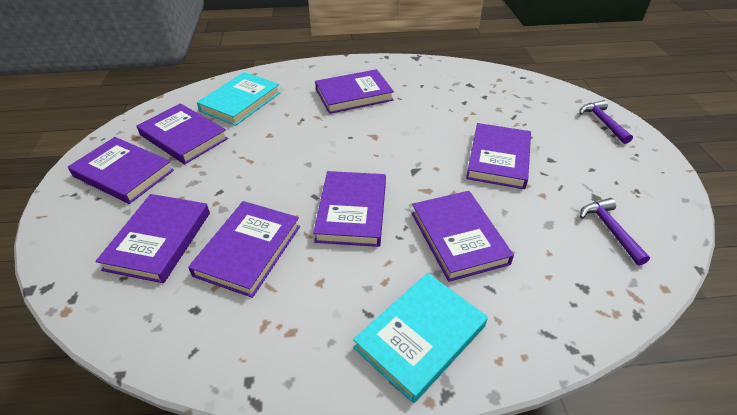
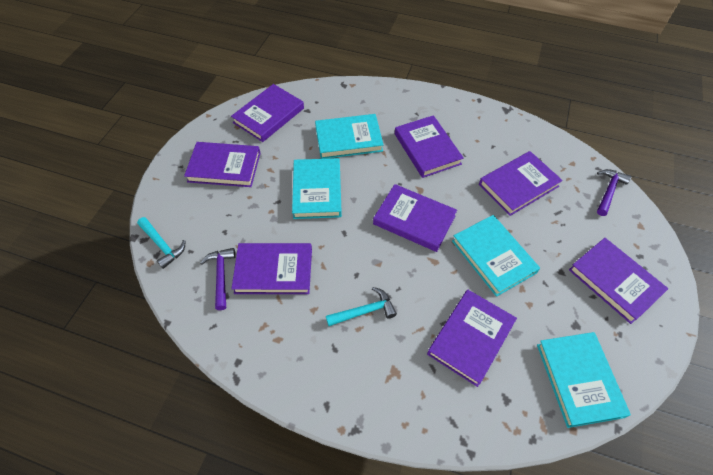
turquoise book: [197,72,281,126] [353,273,488,403] = 2 -> [292,158,342,219] [315,114,384,159] [452,215,540,297] [537,332,631,428] = 4
turquoise hammer: none = 0 -> [137,217,185,269] [326,287,397,326] = 2

